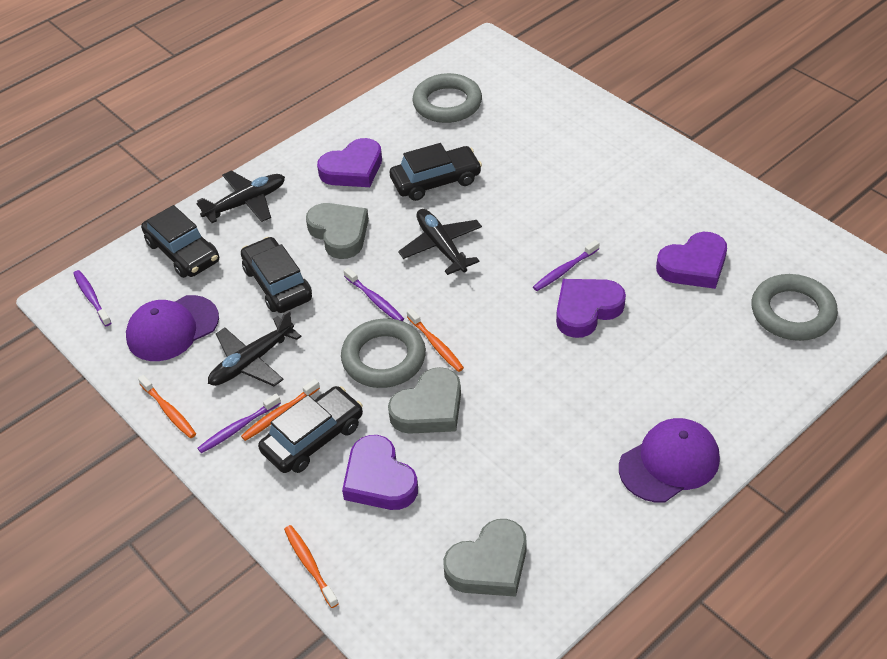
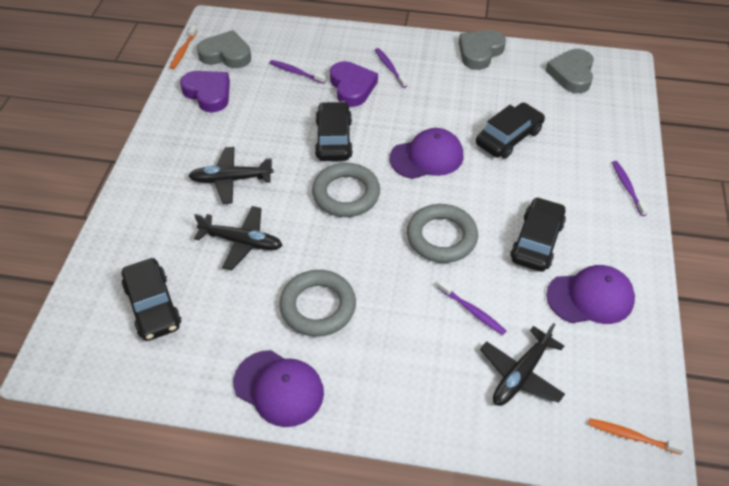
orange toothbrush: [138,375,196,438] [241,379,320,441] [284,525,339,608] [407,308,464,372] = 4 -> [169,26,198,69] [588,418,685,455] = 2
purple cap: [126,295,219,361] [619,418,720,502] = 2 -> [233,350,324,427] [389,128,463,179] [546,265,635,324] = 3
purple heart: [317,138,382,187] [342,435,418,510] [556,279,626,338] [656,232,727,289] = 4 -> [180,71,230,112] [330,61,378,107] = 2

